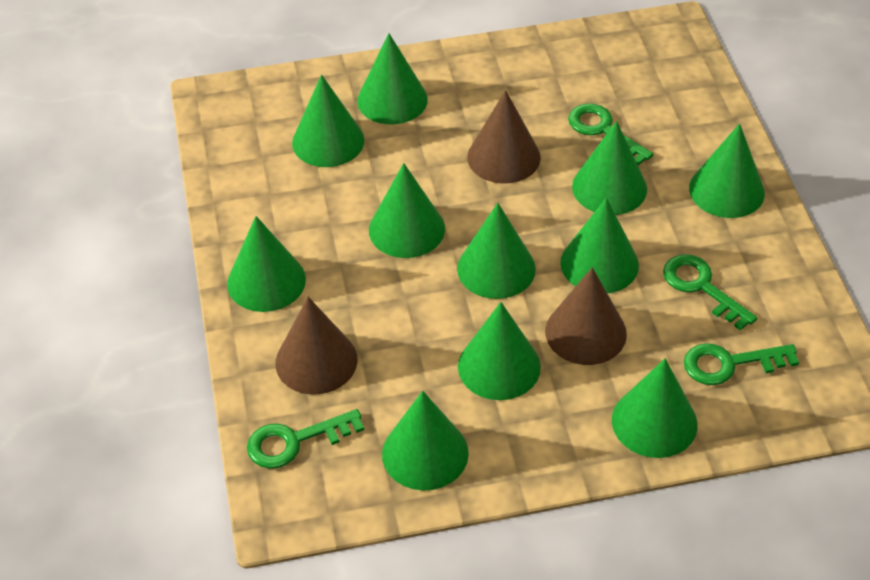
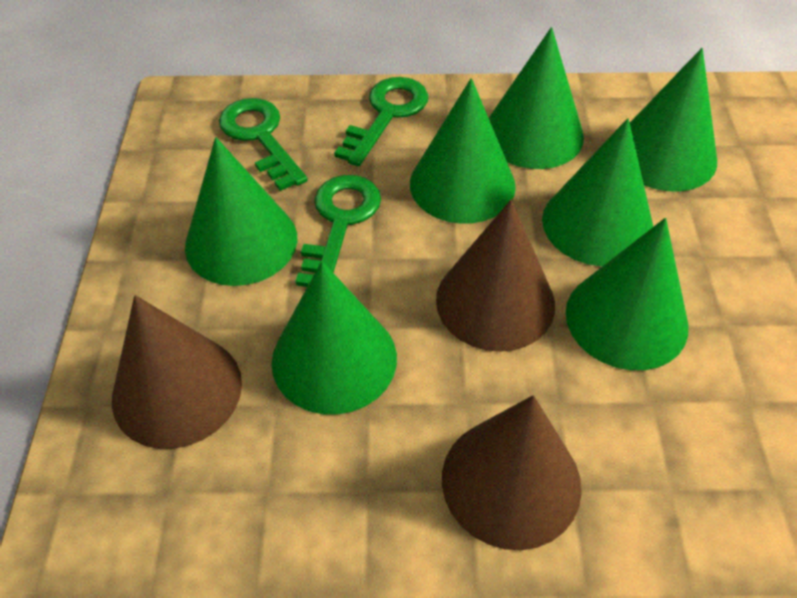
green cone: [227,216,306,312] [292,75,364,167] [357,33,428,124] [369,163,445,258] [382,391,469,491] [457,203,536,299] [458,302,541,400] [560,198,639,293] [572,121,647,215] [612,358,698,458] [689,123,765,218] = 11 -> [185,137,298,286] [271,261,397,415] [410,78,516,224] [489,27,584,169] [542,118,653,266] [566,218,688,370] [630,48,717,191] = 7
green key: [247,409,364,469] [568,103,654,165] [663,254,757,331] [684,343,799,385] = 4 -> [219,98,308,191] [295,175,381,287] [334,77,428,166] = 3

